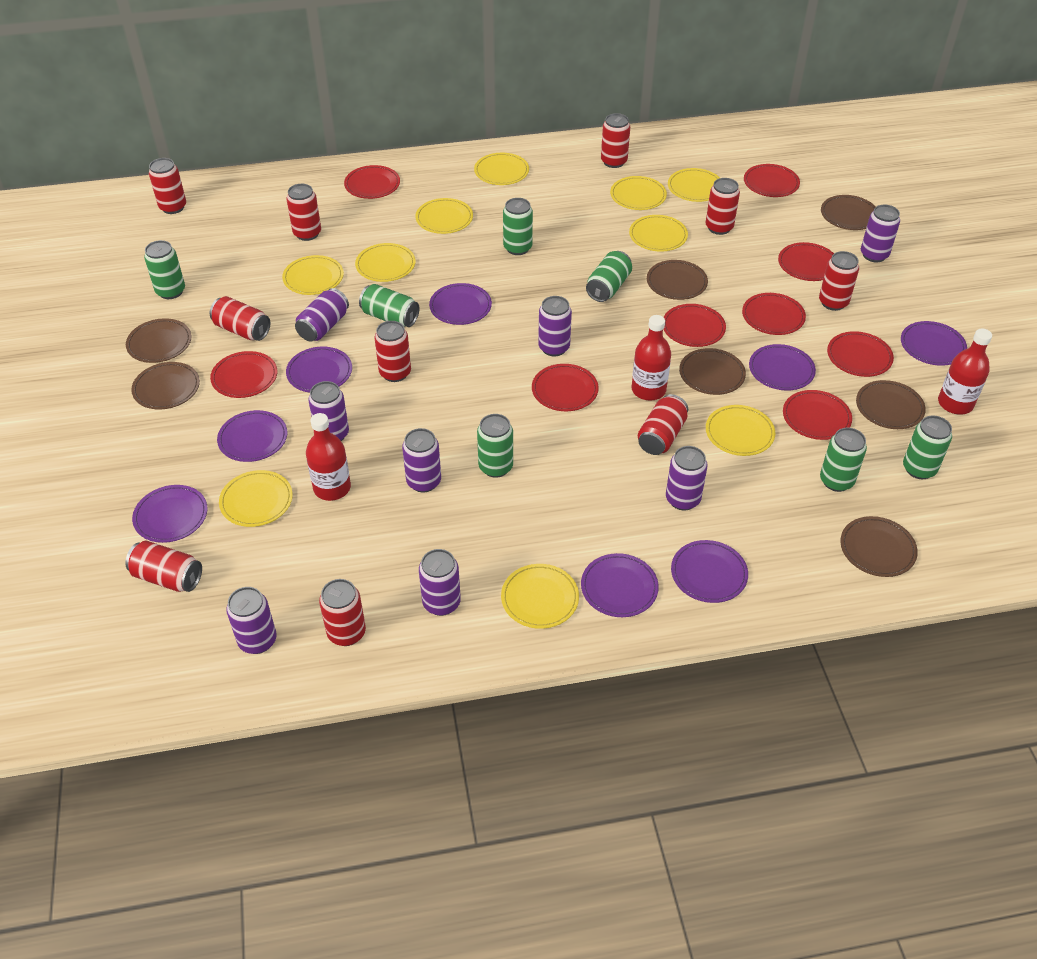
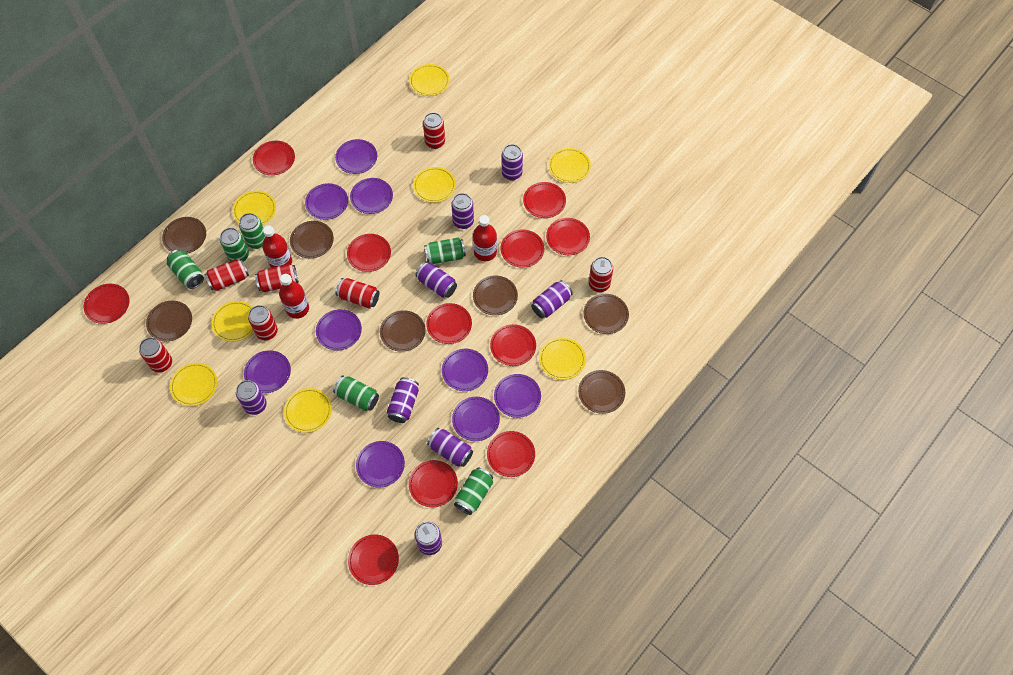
green can: [144,240,185,299] [359,284,420,327] [477,414,513,478] [503,198,533,255] [586,251,632,302] [820,428,867,492] [903,415,952,479] = 7 -> [167,250,204,289] [220,228,249,262] [239,213,266,249] [333,375,379,411] [424,238,466,264] [454,467,493,515] = 6
purple plate: [132,485,208,543] [217,410,287,462] [286,346,352,393] [429,283,492,325] [581,553,659,617] [671,540,748,603] [749,344,816,390] [901,321,967,366] = 8 -> [244,350,291,393] [305,183,348,220] [316,309,362,350] [335,139,377,174] [350,178,393,214] [356,441,405,488] [442,349,488,391] [452,397,500,441] [494,374,541,418] = 9
red can: [125,541,202,592] [149,158,186,214] [210,296,270,341] [286,184,321,241] [319,579,366,646] [375,321,411,382] [601,113,630,168] [638,394,688,455] [706,178,740,235] [819,251,859,311] = 10 -> [139,337,172,372] [205,258,249,291] [248,305,278,340] [255,264,299,292] [335,278,379,308] [423,112,445,149] [589,257,613,292] = 7
red plate: [210,351,277,398] [344,165,400,199] [532,364,599,411] [663,304,726,347] [742,293,806,335] [744,164,800,197] [778,242,834,281] [783,390,852,440] [827,331,894,377] = 9 -> [84,284,130,324] [253,141,295,175] [347,234,391,272] [348,534,399,585] [409,460,458,507] [426,303,472,344] [487,431,535,477] [490,324,536,366] [501,229,544,268] [523,182,566,218] [546,218,590,255] = 11
yellow plate: [219,470,293,527] [282,255,344,295] [355,243,416,282] [415,198,473,234] [474,153,529,185] [501,564,579,629] [610,176,667,210] [629,215,688,251] [668,168,720,202] [706,405,775,456] = 10 -> [170,363,217,406] [212,301,253,342] [233,191,276,225] [284,388,332,433] [409,64,450,96] [413,167,456,203] [539,338,586,380] [549,148,591,183] = 8

